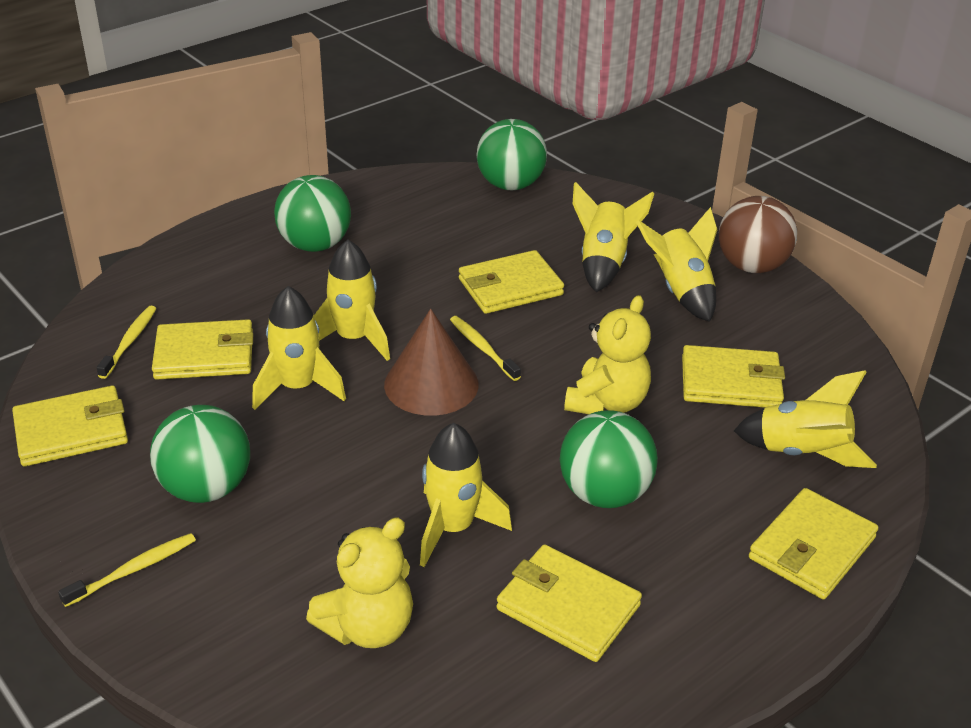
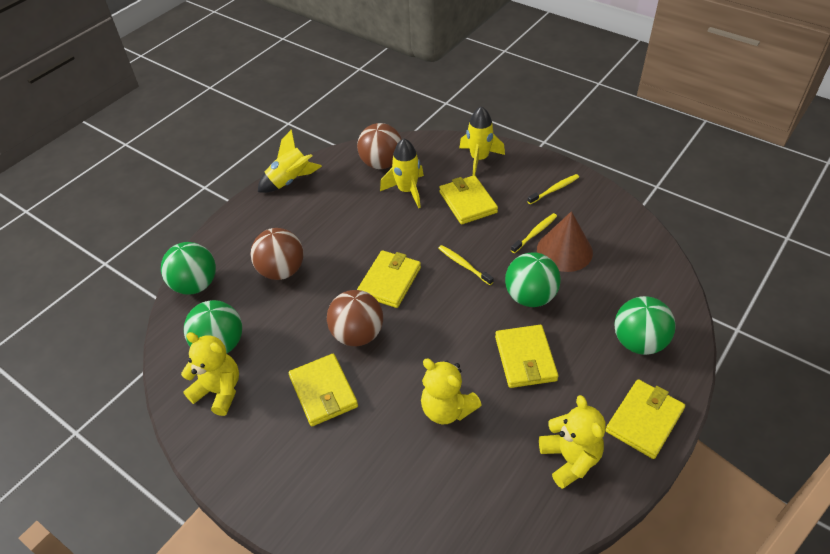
brown ball: [719,196,797,273] = 1 -> [250,228,304,280] [327,290,383,346] [357,123,402,169] = 3
yellow rocket: [252,286,346,410] [314,239,390,361] [420,423,512,567] [573,182,654,292] [636,207,717,322] [734,370,877,468] = 6 -> [258,129,322,193] [380,138,424,208] [459,106,505,175] = 3
yellow teddy bear: [306,518,413,648] [564,295,651,414] = 2 -> [181,332,239,416] [421,359,482,425] [539,395,606,489] = 3
yellow wallet: [12,386,128,466] [152,319,253,380] [459,250,564,314] [496,544,642,662] [682,345,785,408] [749,488,879,599] = 6 -> [289,354,358,426] [357,250,421,308] [439,175,498,224] [495,325,558,388] [606,379,685,459] = 5

